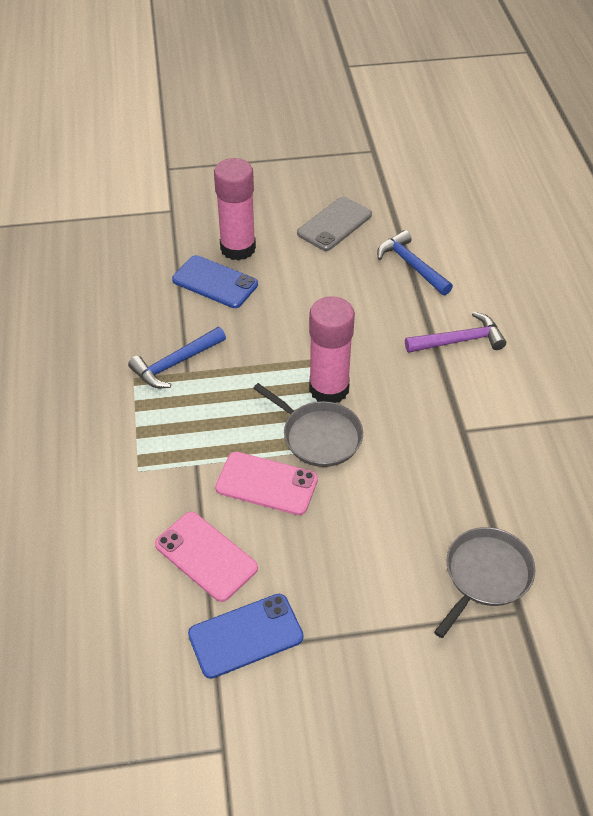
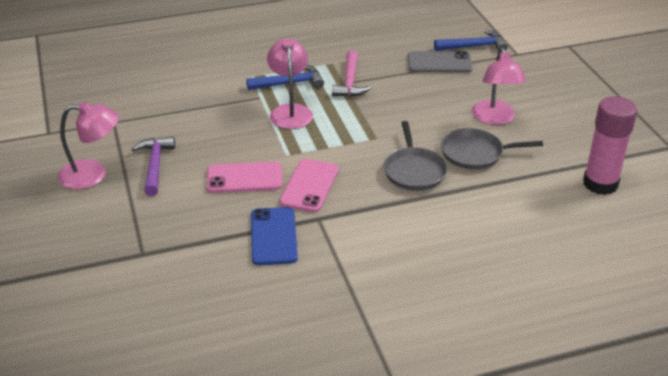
blue phone: [172,255,258,308] [188,594,304,679] = 2 -> [251,207,298,265] = 1
pink glue stick: [214,158,256,261] [309,296,355,403] = 2 -> [583,96,638,195] = 1
pink hammer: none = 0 -> [332,50,371,97] = 1
pink lamp: none = 0 -> [58,101,119,189] [267,38,313,129] [472,48,526,125] = 3

